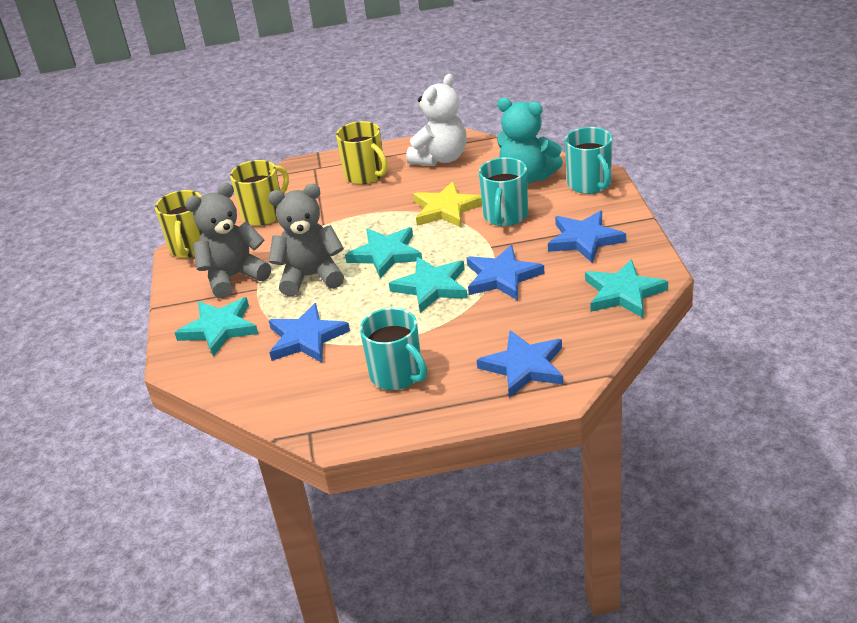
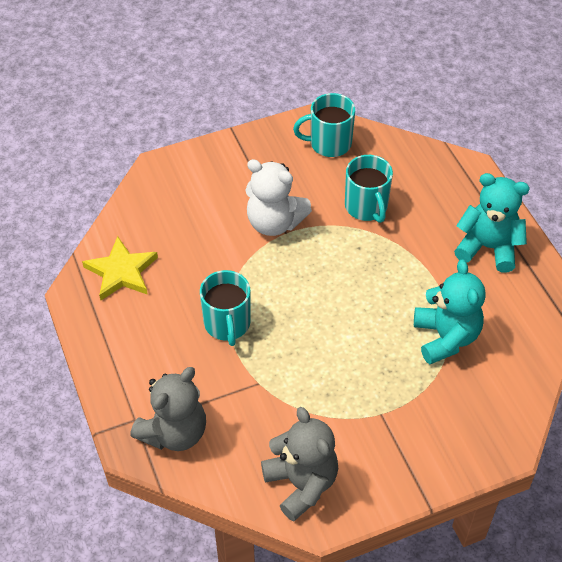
blue star: [269,303,350,362] [466,245,545,300] [477,330,563,398] [548,211,626,263] = 4 -> none = 0
turquoise star: [175,297,258,356] [345,227,422,279] [389,257,468,313] [585,259,668,318] = 4 -> none = 0
turquoise teddy bear: [497,98,563,184] = 1 -> [414,259,486,364] [454,173,530,273] = 2
yellow mug: [155,190,203,258] [230,160,289,226] [336,121,388,185] = 3 -> none = 0

